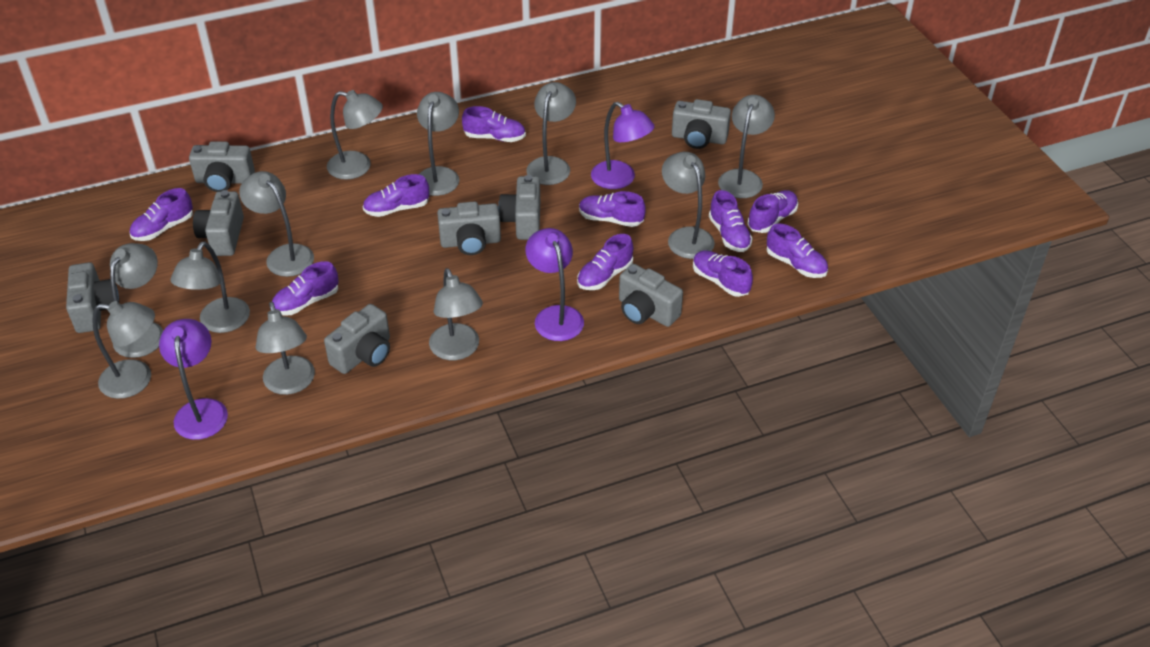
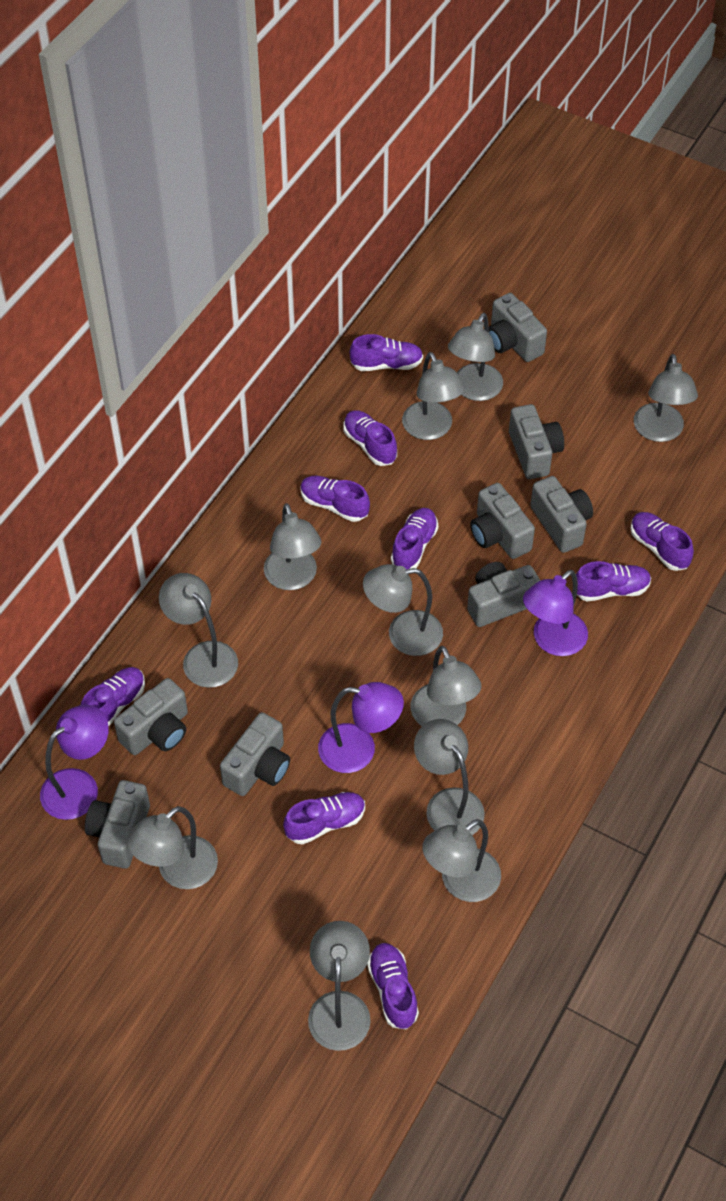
purple shoe: [130,188,193,241] [272,261,339,315] [363,174,429,217] [462,106,526,142] [577,234,633,290] [579,191,646,227] [693,250,753,297] [709,190,753,252] [748,190,798,233] [766,223,828,278] = 10 -> [81,667,145,727] [283,792,365,845] [300,476,370,522] [343,410,397,466] [350,334,423,371] [367,943,419,1030] [391,508,438,569] [576,561,651,601] [630,512,694,571] = 9

